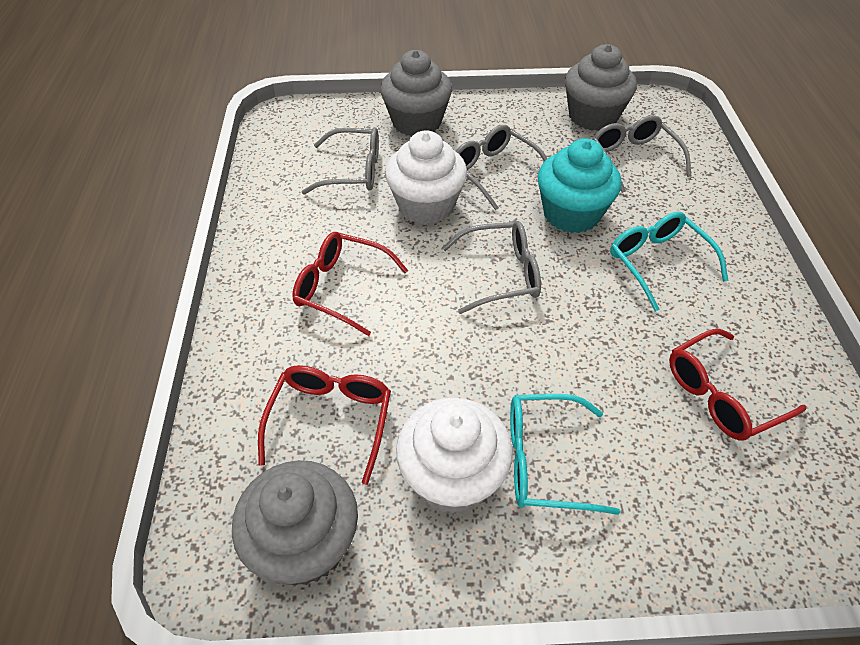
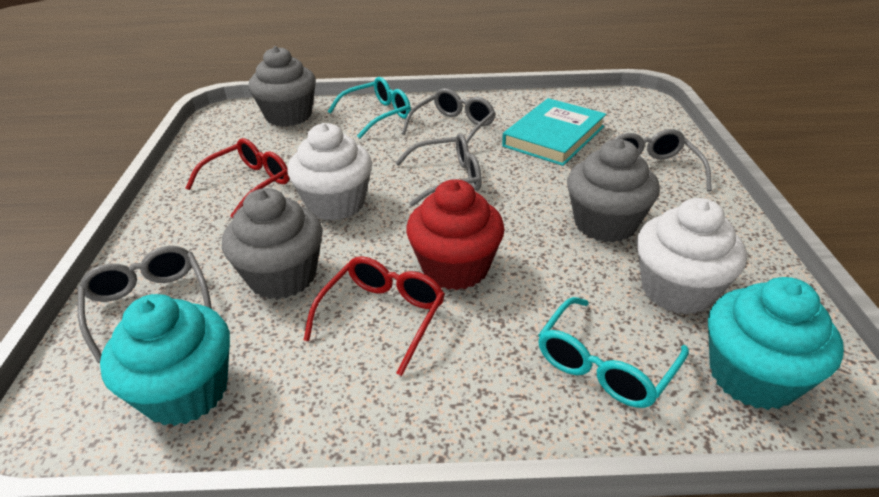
red cupcake: none = 0 -> [406,179,505,290] = 1
red glasses: [258,365,391,485] [292,232,408,336] [669,329,807,440] = 3 -> [186,138,290,218] [304,256,445,376] = 2
turquoise book: none = 0 -> [502,98,606,166] = 1
turquoise cupcake: [537,138,622,233] = 1 -> [100,294,230,426] [708,277,844,410] = 2

